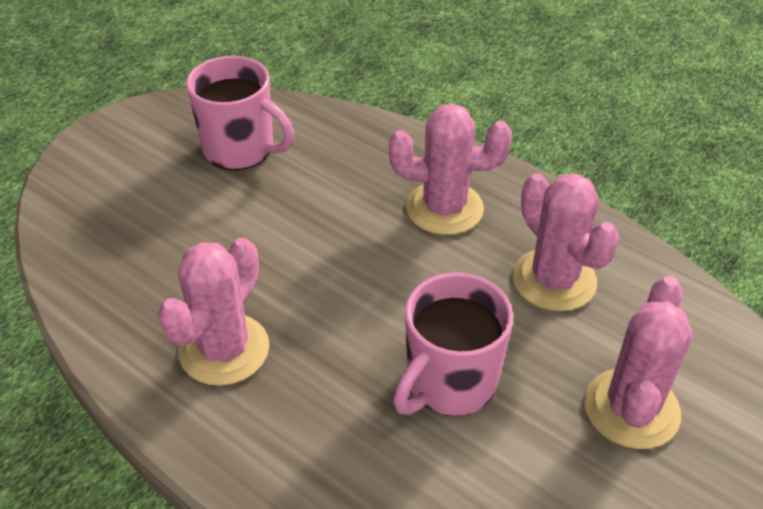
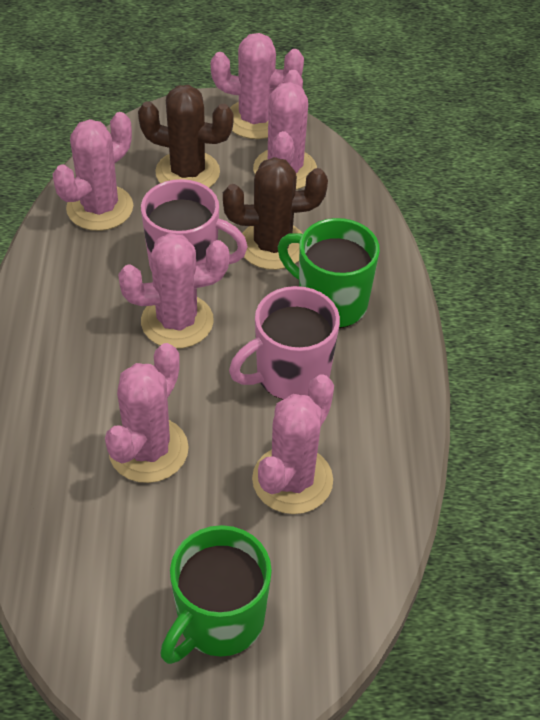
brown cactus: none = 0 -> [138,85,234,188] [223,157,328,270] = 2
green mug: none = 0 -> [160,525,272,664] [278,218,380,328] = 2
pink cactus: [158,238,269,386] [389,104,512,235] [512,173,620,312] [584,276,693,449] = 4 -> [52,112,133,231] [105,343,189,483] [118,233,229,349] [211,33,304,139] [252,374,334,514] [253,70,317,190] = 6

